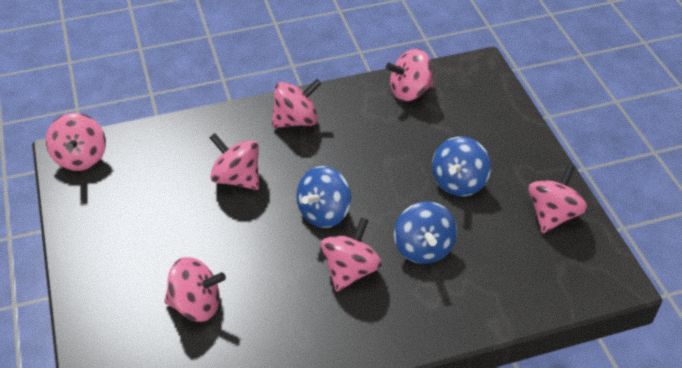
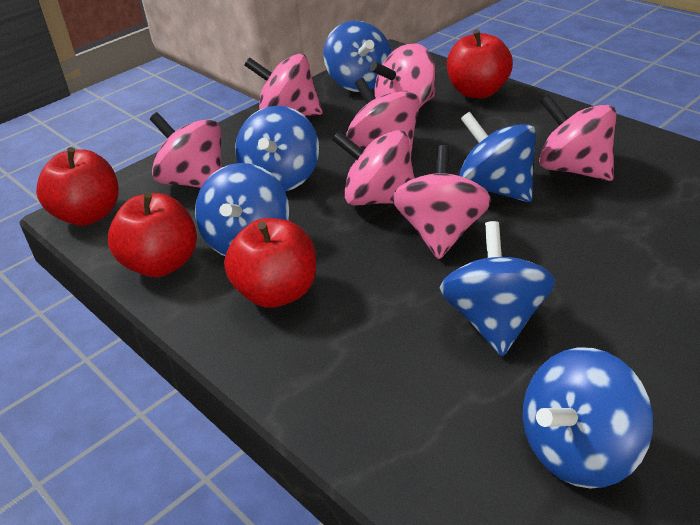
blue spinning top: [296,166,351,228] [394,202,457,264] [432,137,491,196] = 3 -> [195,163,289,256] [235,106,319,192] [323,21,392,92] [440,221,556,356] [459,112,536,202] [523,347,653,489] = 6
red apple: none = 0 -> [36,147,119,226] [108,192,197,277] [224,218,316,308] [447,29,513,98] = 4

